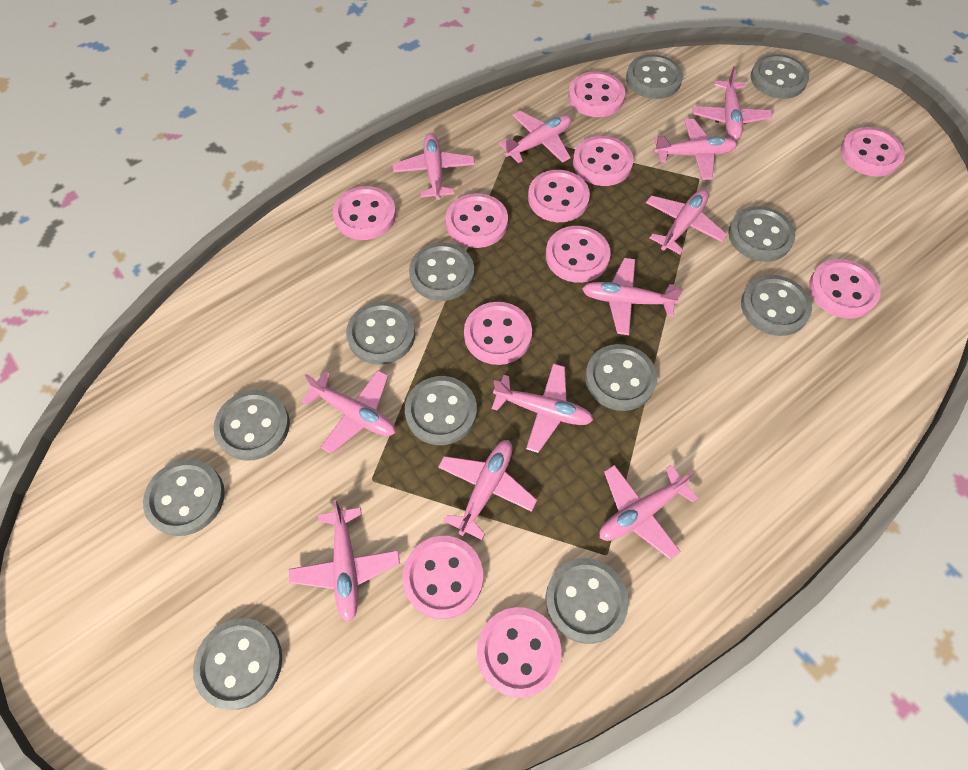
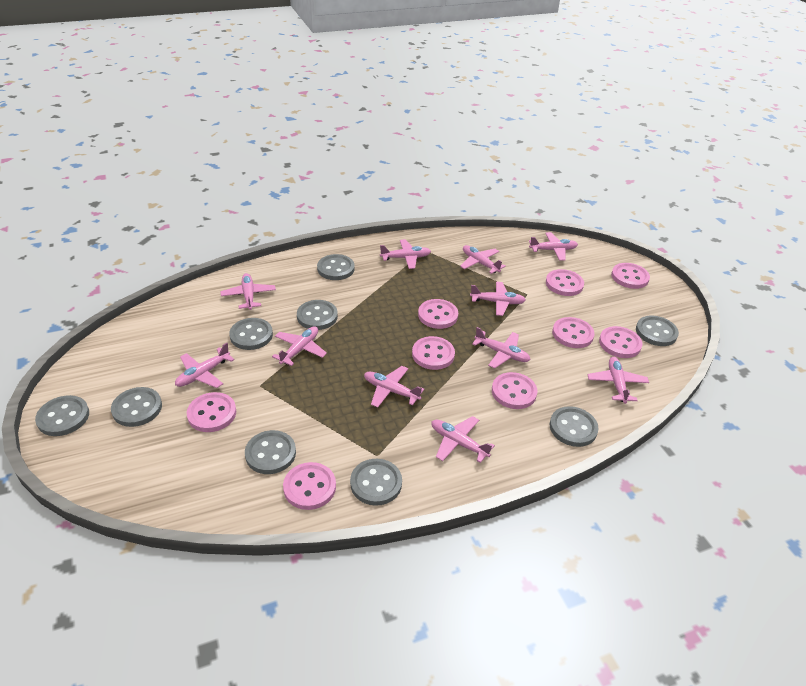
grey button: [143,459,225,536] [193,618,282,710] [213,390,290,461] [346,301,415,365] [405,376,477,445] [409,243,474,301] [545,558,629,644] [585,344,657,411] [626,54,683,99] [728,206,795,262] [741,275,812,336] [751,54,809,99] = 12 -> [35,395,89,436] [111,387,162,427] [229,318,273,350] [245,430,296,474] [297,300,338,330] [317,254,355,280] [350,459,402,506] [550,406,599,447] [636,316,679,346] = 9
pink button: [333,186,396,240] [402,536,483,619] [446,193,508,248] [464,302,532,365] [477,607,562,698] [528,170,590,222] [546,226,611,283] [568,72,625,117] [573,136,633,186] [809,259,881,318] [840,127,905,177] = 11 -> [187,392,236,432] [283,462,336,510] [412,336,455,370] [418,299,458,329] [492,372,538,409] [546,269,584,296] [552,317,595,348] [599,326,642,358] [611,263,650,289] = 9

